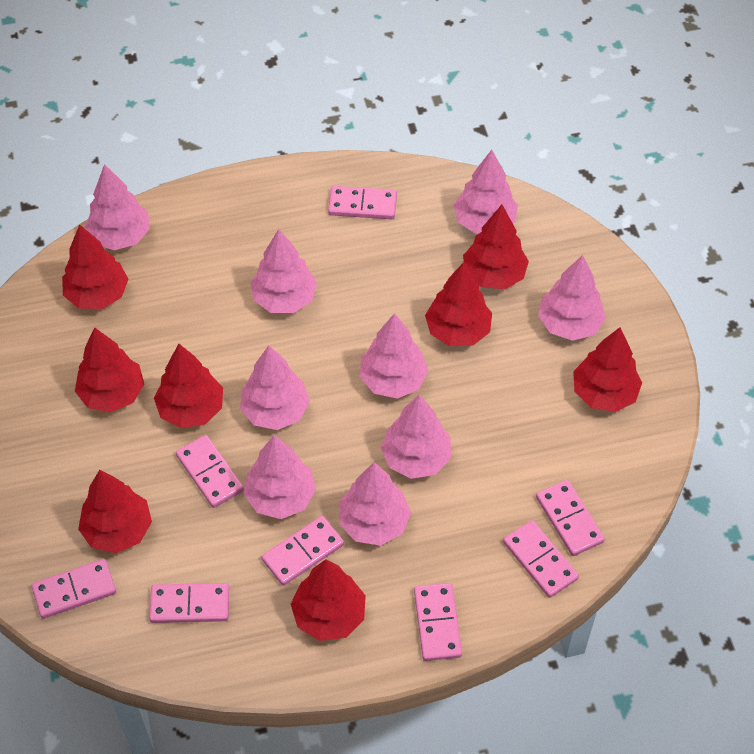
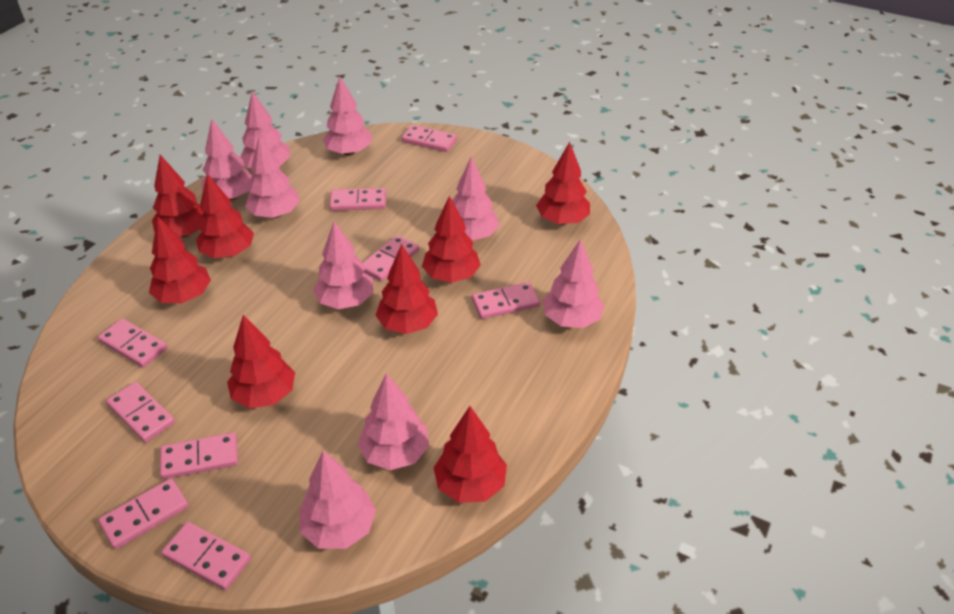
pink domino: [31,559,116,619] [149,583,229,623] [176,435,244,508] [262,516,344,586] [328,186,397,219] [414,583,462,661] [503,520,579,598] [536,480,605,556] = 8 -> [98,318,168,368] [98,478,189,549] [106,382,175,443] [160,432,238,479] [161,522,251,590] [330,188,386,211] [362,235,419,281] [402,125,457,152] [472,282,540,319] = 9

